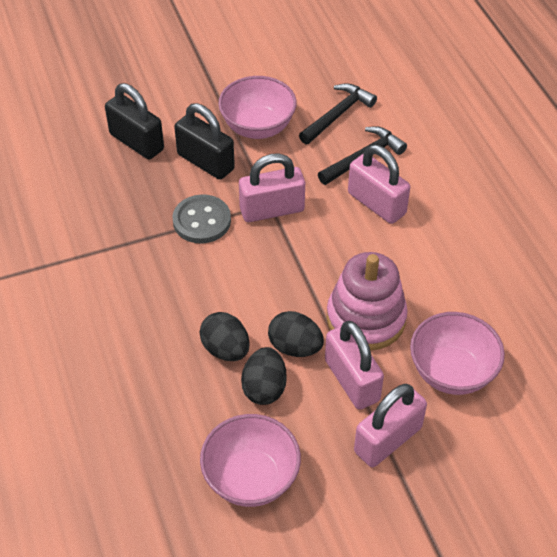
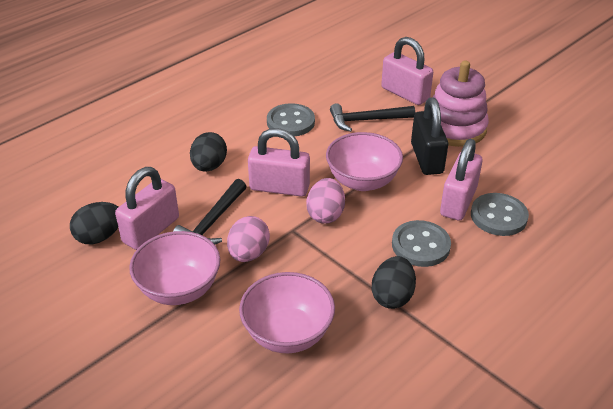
black padlock: [105,83,164,159] [174,103,235,180] = 2 -> [411,97,448,175] = 1
grey button: [172,194,231,244] = 1 -> [267,103,315,137] [392,220,451,267] [471,193,529,236] = 3
pink egg: none = 0 -> [227,216,270,262] [306,178,345,224] = 2

